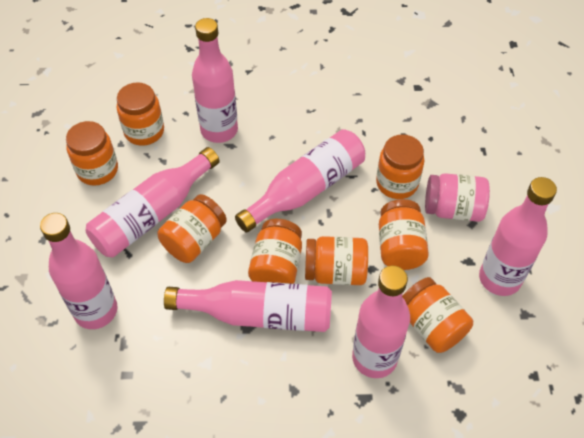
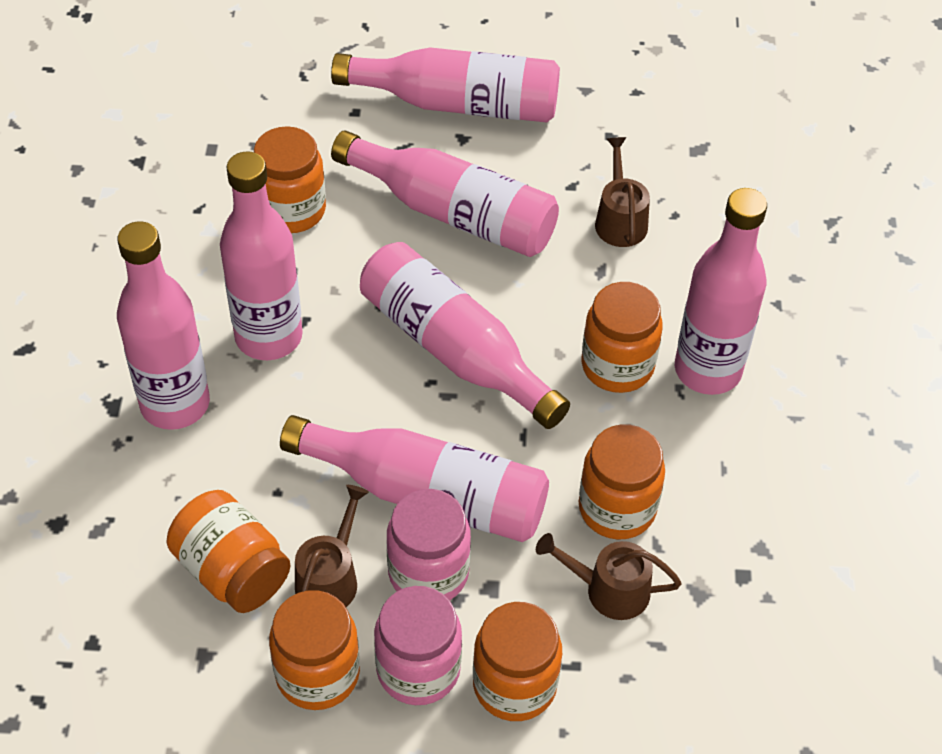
brown watering can: none = 0 -> [295,485,369,607] [536,533,682,620] [595,137,650,247] = 3
orange jar: [66,121,118,186] [117,82,164,146] [158,194,227,263] [248,219,302,284] [305,236,368,285] [376,134,425,199] [379,199,429,270] [402,277,473,353] = 8 -> [166,490,291,613] [254,126,326,233] [269,590,360,710] [473,602,562,721] [579,424,665,539] [581,282,663,393] = 6
pink jar: [425,173,490,222] = 1 -> [374,586,462,705] [386,489,471,600] = 2

